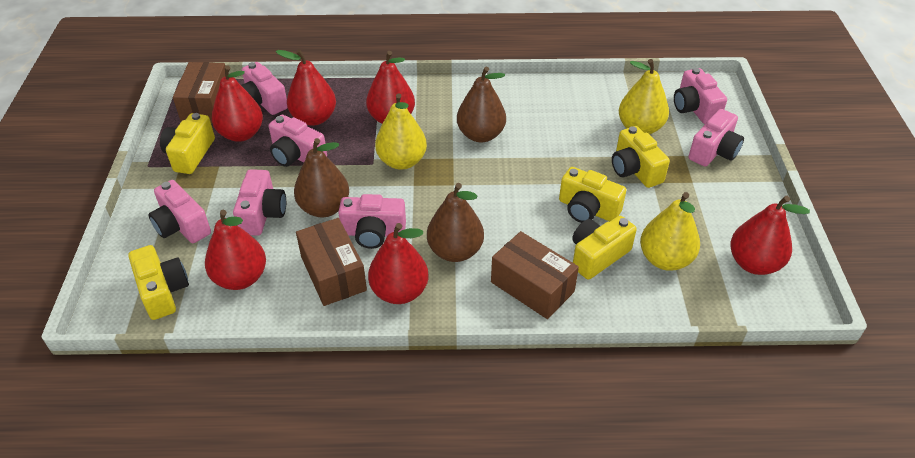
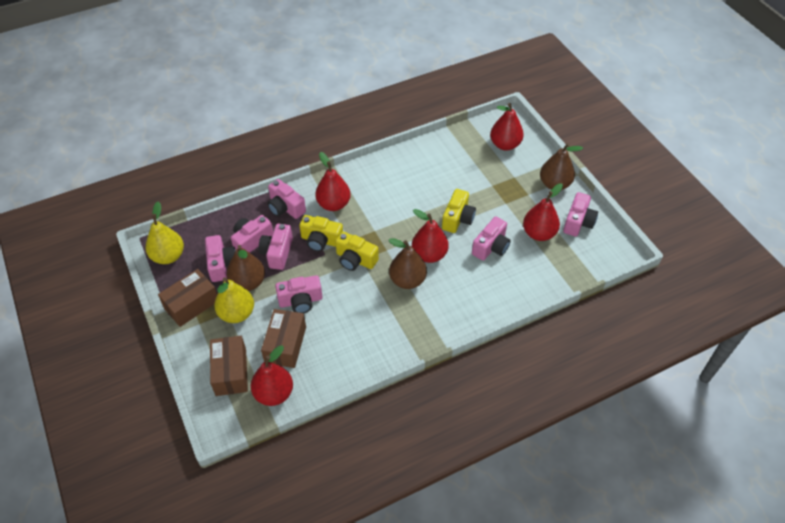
red pear: [205,210,266,290] [212,65,263,142] [276,49,336,126] [366,51,415,124] [368,223,429,304] [730,196,810,275] = 6 -> [251,345,293,406] [315,152,351,211] [412,209,449,263] [490,103,524,150] [523,183,563,241] = 5
yellow camera: [128,245,189,320] [160,113,215,174] [559,167,626,223] [572,216,637,280] [612,126,670,188] = 5 -> [299,215,343,252] [335,232,379,271] [442,189,476,233] = 3
yellow pear: [375,93,427,170] [619,59,669,135] [640,192,700,271] = 3 -> [145,202,184,264] [214,277,254,323] = 2

